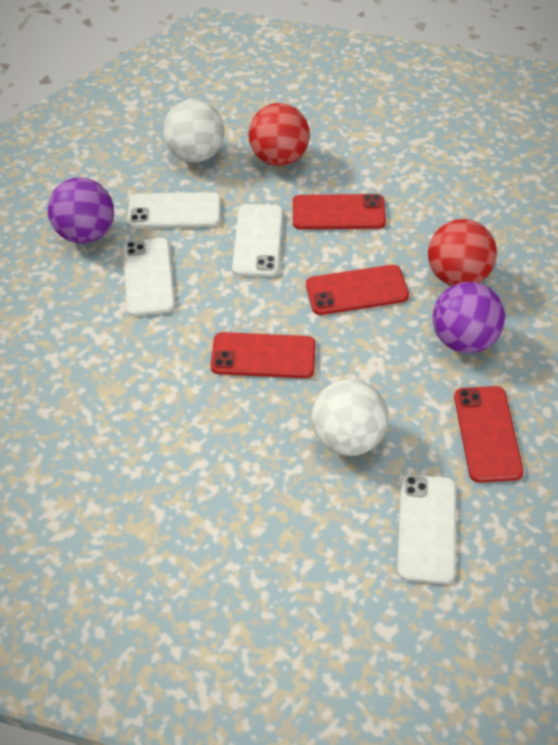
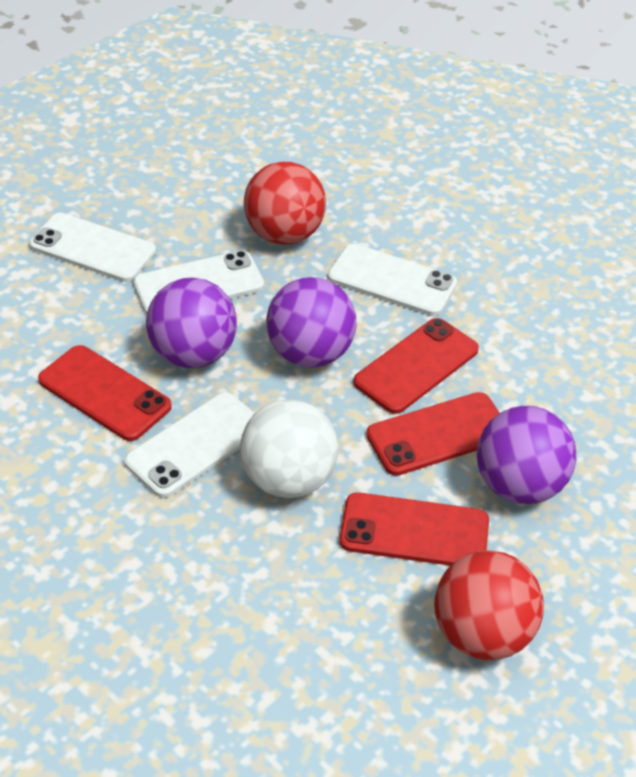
purple ball: [48,178,114,244] [432,282,505,353] = 2 -> [146,278,237,368] [266,277,356,368] [477,406,576,504] = 3
white ball: [163,100,224,163] [311,379,388,456] = 2 -> [240,399,338,498] = 1

